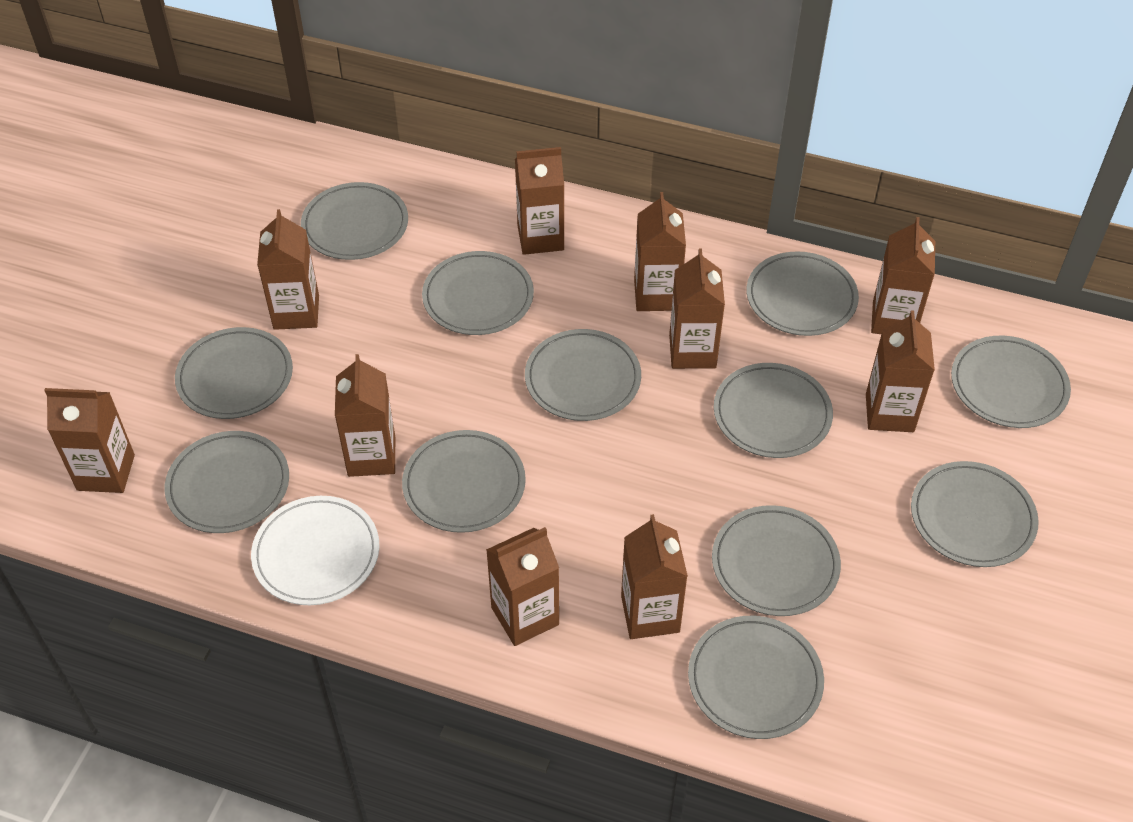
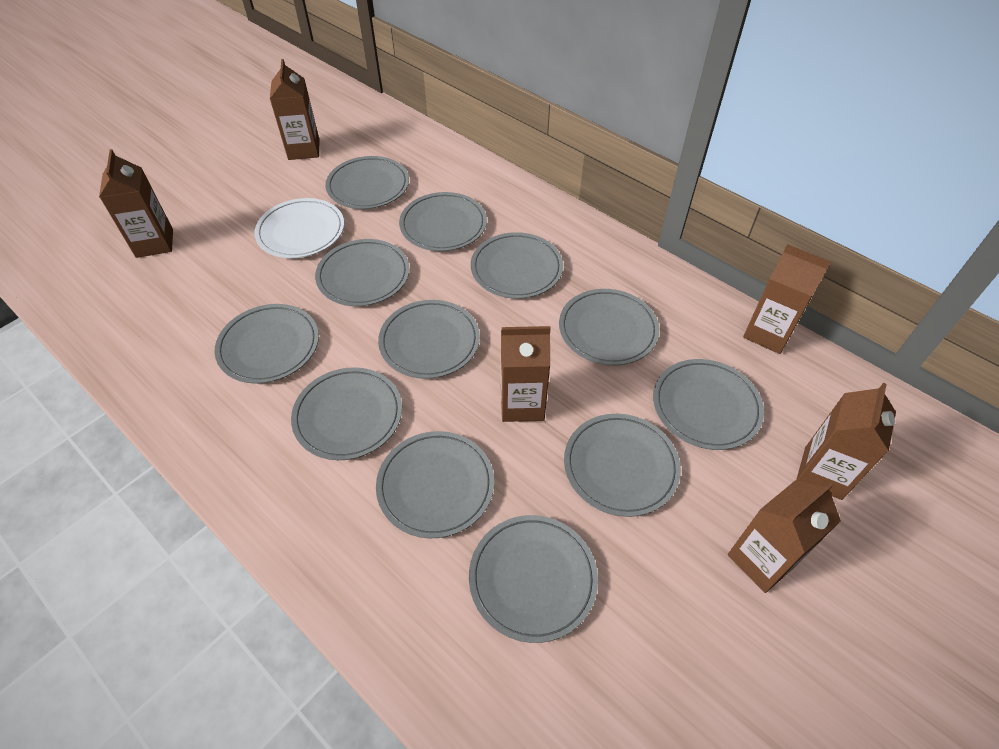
brown carton: [44,388,135,493] [257,209,319,330] [335,354,395,477] [486,527,559,646] [515,147,564,255] [621,514,688,639] [634,192,686,311] [669,249,725,369] [866,310,935,432] [871,217,935,334] = 10 -> [99,149,173,258] [270,59,320,160] [501,326,551,422] [728,480,841,593] [743,244,831,354] [796,383,896,500] = 6

